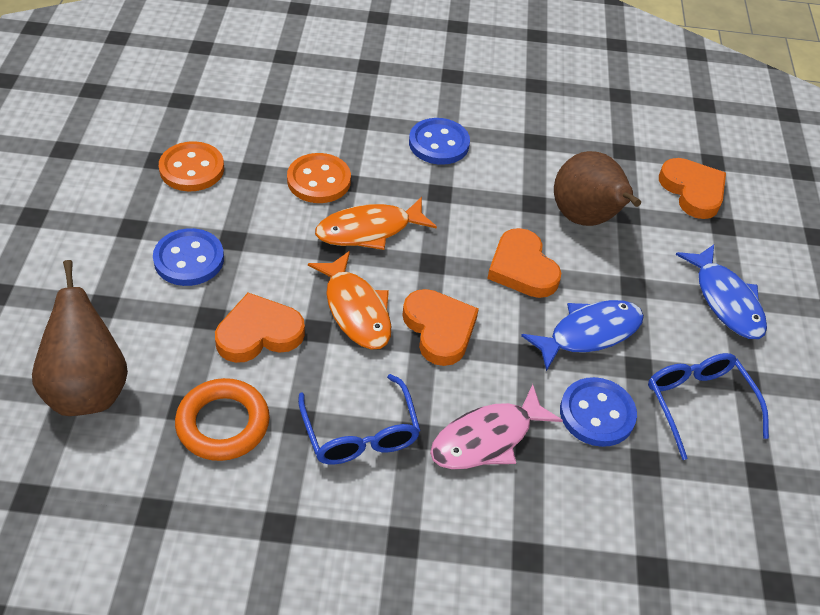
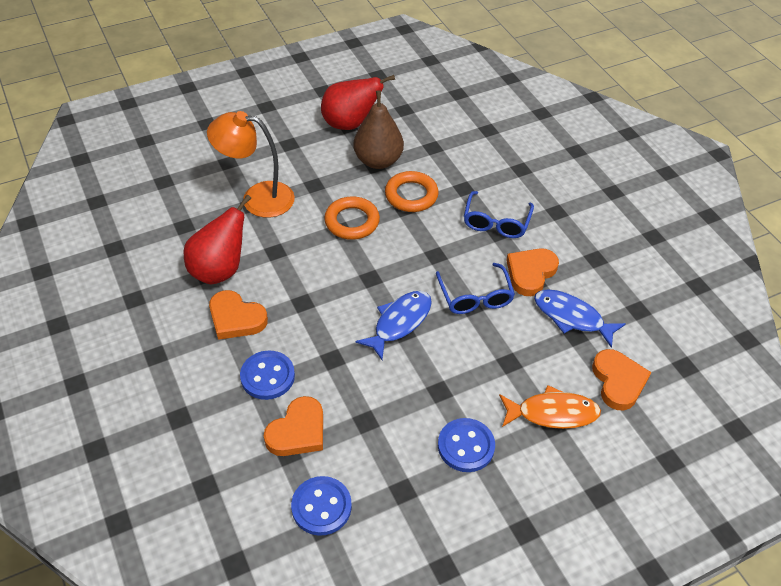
brown pear: [32,260,128,416] [554,151,641,226] = 2 -> [353,90,404,169] = 1
orange button: [159,141,224,191] [287,153,351,203] = 2 -> none = 0
orange fish: [308,251,391,350] [315,197,437,250] = 2 -> [499,385,601,429] = 1
orange lamp: none = 0 -> [207,111,295,218] = 1
orange ring: [175,378,270,461] = 1 -> [324,196,380,240] [385,171,439,212] = 2
pink fish: [430,384,563,469] = 1 -> none = 0
red pear: none = 0 -> [184,195,251,284] [321,75,395,130] = 2

